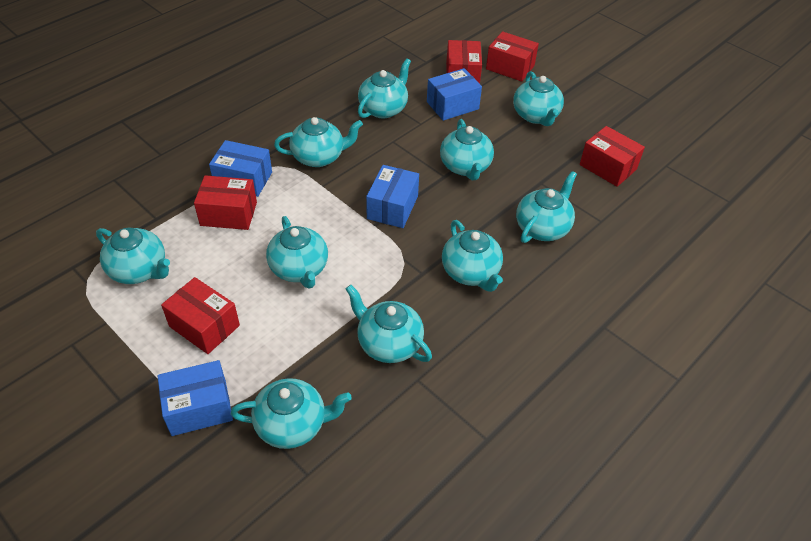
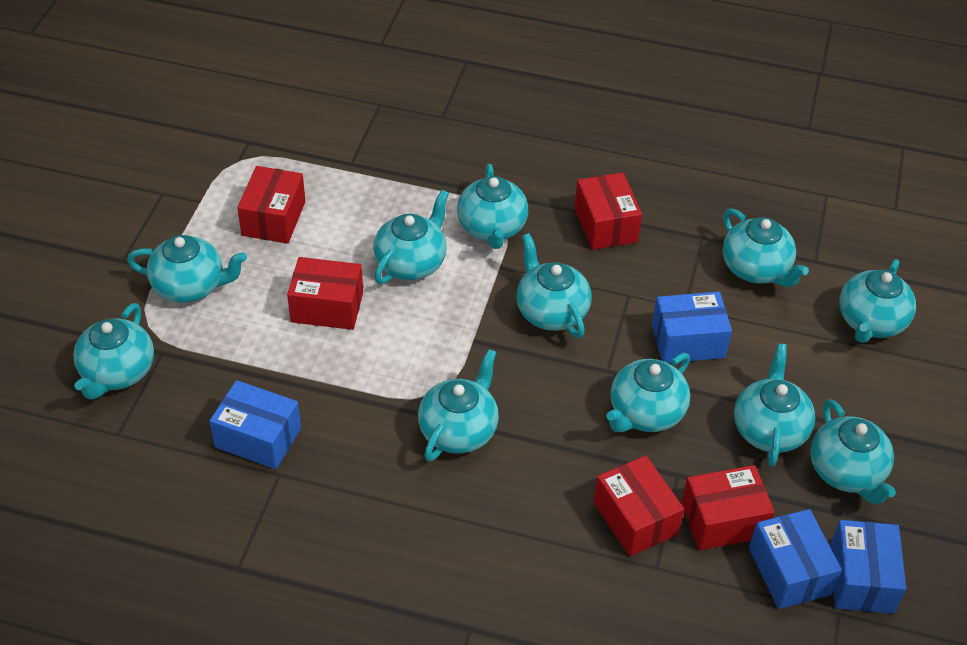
turquoise teapot: [96,228,170,284] [231,378,352,449] [266,216,328,289] [274,117,363,167] [346,285,432,363] [358,58,411,118] [440,119,494,180] [442,220,503,292] [513,71,564,126] [516,171,577,243] = 10 -> [73,303,154,400] [127,235,247,303] [373,190,449,284] [418,349,499,461] [457,164,528,249] [516,233,592,338] [606,353,690,432] [723,208,809,287] [734,343,815,466] [810,399,896,504] [839,259,916,343] = 11

